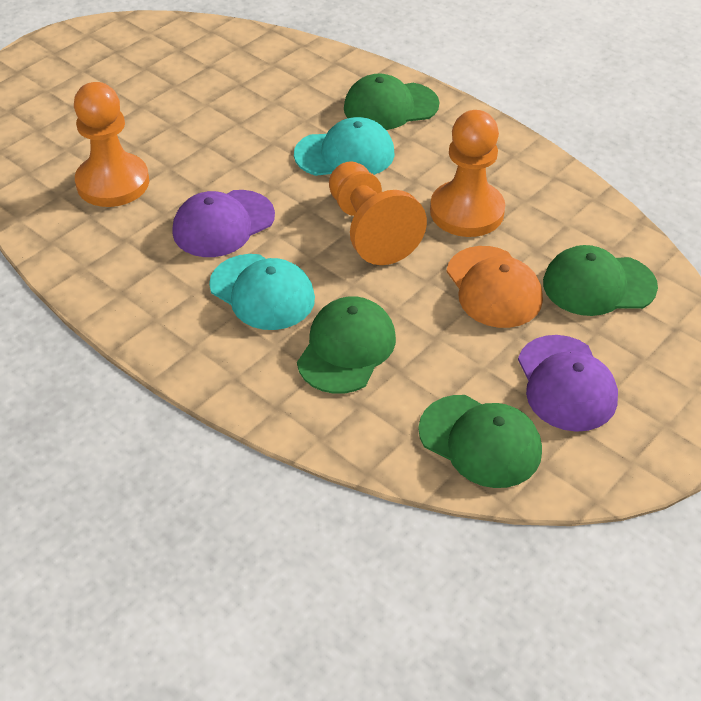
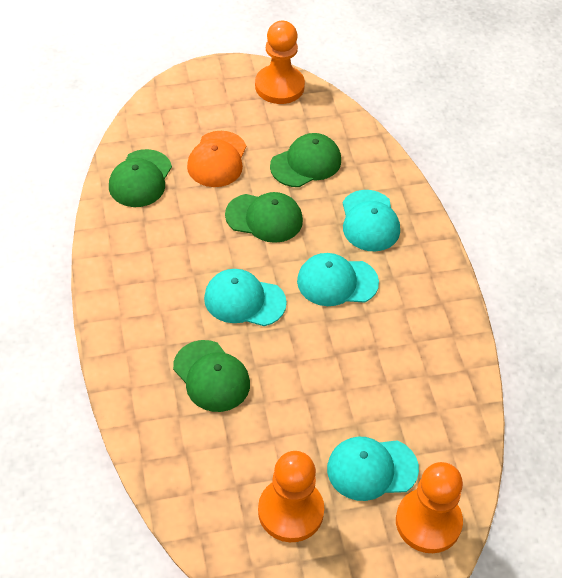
purple cap: [172,190,275,257] [518,335,618,432] = 2 -> none = 0
turquoise cap: [209,254,315,330] [294,117,394,176] = 2 -> [204,269,287,326] [297,253,379,306] [327,437,419,501] [343,190,400,251] = 4

